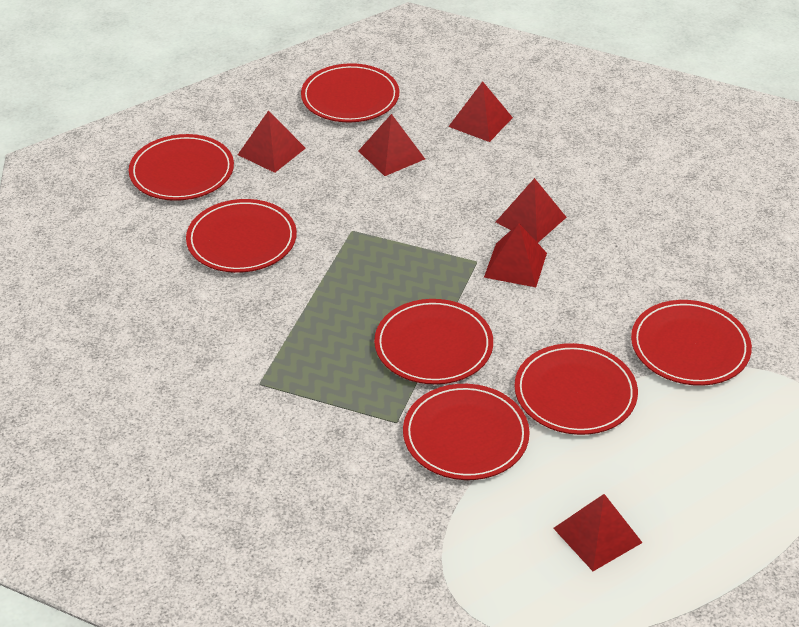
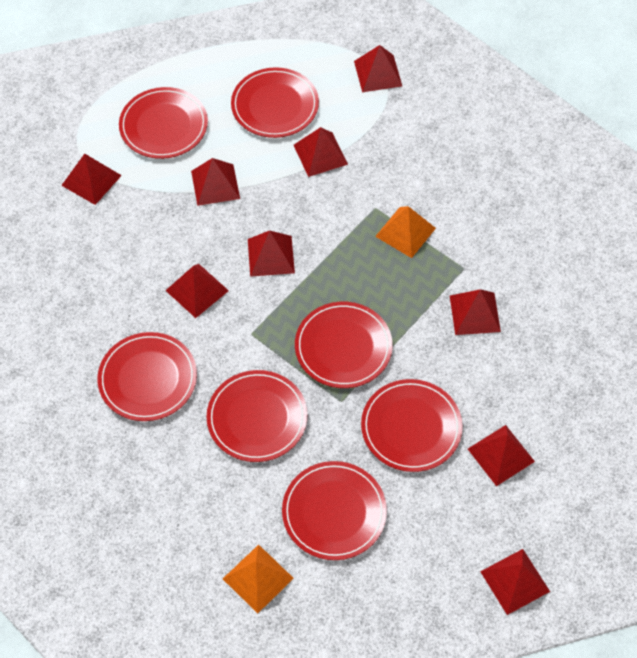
orange pyramid: none = 0 -> [223,544,294,613] [375,206,436,258] = 2
red pyramid: [238,110,306,173] [358,114,425,176] [448,81,513,142] [484,223,547,287] [496,178,567,243] [553,494,643,571] = 6 -> [61,154,122,205] [165,264,229,318] [191,158,240,206] [248,231,295,277] [294,127,348,177] [354,45,402,92] [450,289,501,335] [468,425,535,486] [480,549,550,615] = 9

